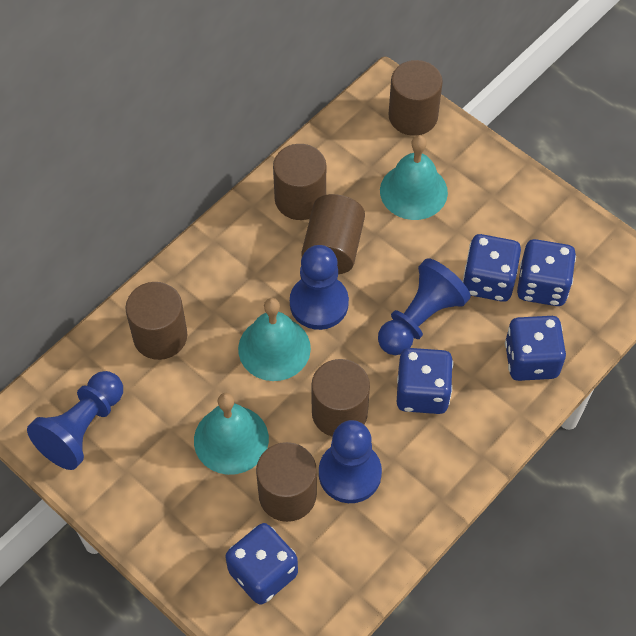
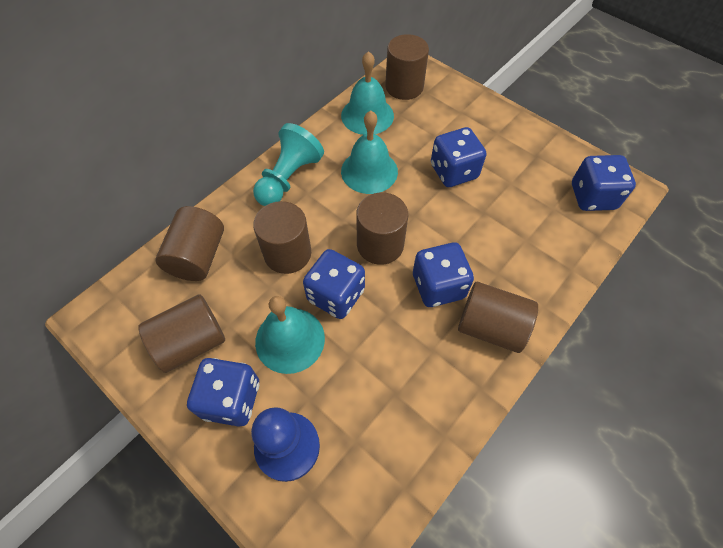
blue pawn: [27,371,123,470] [290,245,349,330] [319,420,382,503] [378,258,471,355] = 4 -> [251,407,320,482] = 1
turquoise pawn: none = 0 -> [253,123,324,206] = 1

